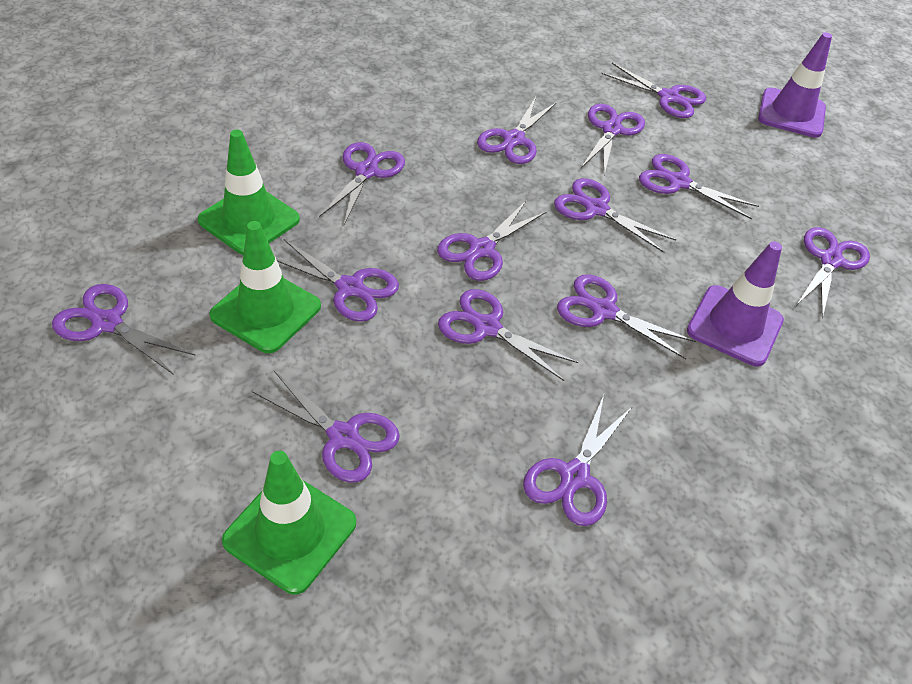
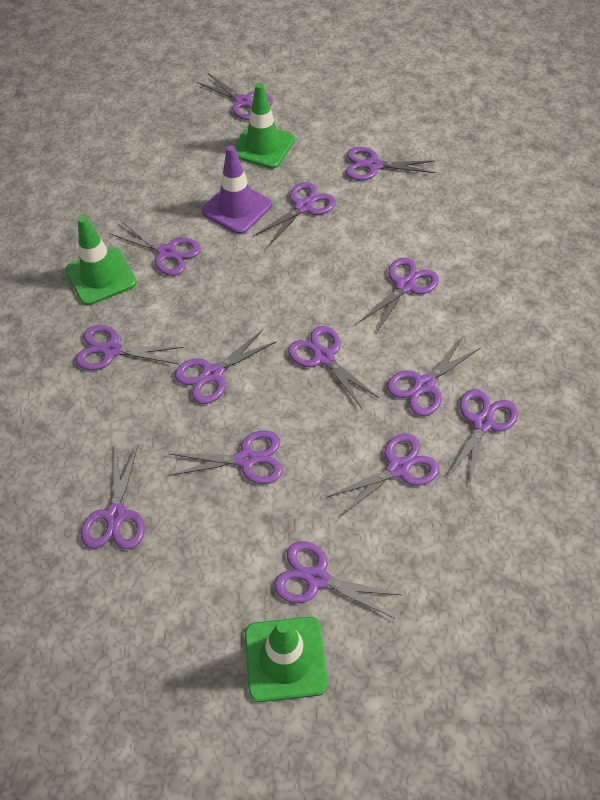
purple traffic cone: [687,242,784,367] [758,33,832,138] = 2 -> [201,145,272,234] = 1

